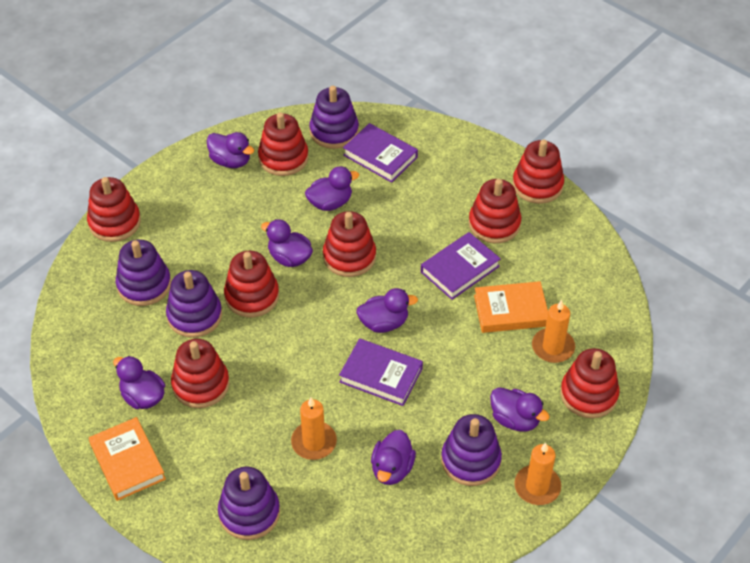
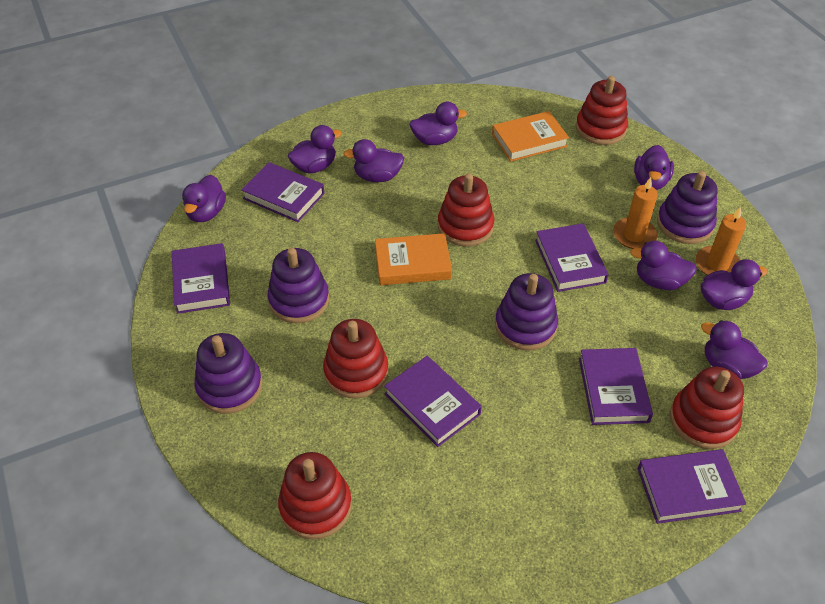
orange candle: [291,397,337,460] [514,443,561,505] [532,300,575,363] = 3 -> [613,177,658,249] [696,207,746,275] = 2
purple book: [339,338,423,406] [343,123,418,183] [421,232,501,300] = 3 -> [172,243,230,314] [241,162,325,222] [384,356,482,447] [535,223,609,292] [579,348,653,425] [637,449,746,524] = 6
purple duck: [113,356,165,409] [207,132,255,168] [261,219,313,267] [305,166,359,211] [356,288,418,333] [371,430,416,485] [490,387,550,432] = 7 -> [182,175,226,222] [288,125,342,173] [343,139,404,182] [410,102,467,145] [630,241,697,290] [634,145,674,190] [701,259,767,310] [701,320,768,379] = 8
purple stacking toy: [116,239,171,306] [166,270,222,338] [218,467,280,540] [309,86,359,149] [441,414,502,486] = 5 -> [194,333,262,414] [268,248,329,323] [495,273,558,350] [657,171,718,244] = 4
red stacking toy: [87,177,141,242] [171,339,229,408] [224,251,279,317] [258,112,308,176] [323,211,376,277] [469,179,521,243] [512,140,564,204] [560,348,620,418] = 8 -> [278,452,352,539] [323,319,389,398] [438,173,494,247] [576,76,628,145] [670,367,744,449] = 5

